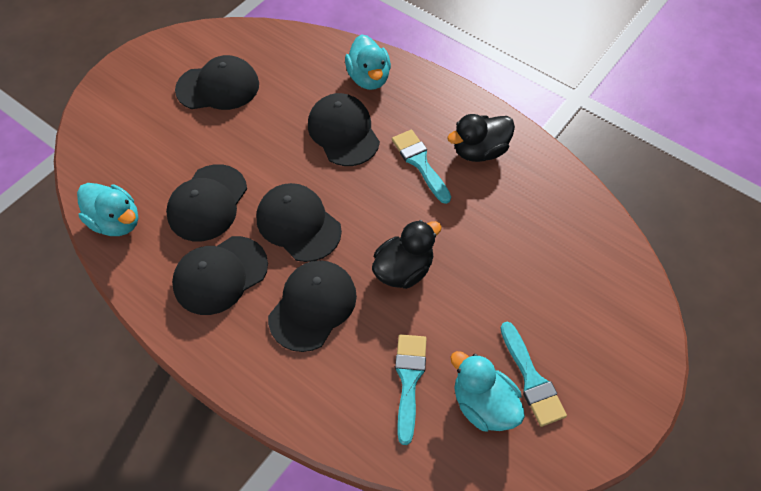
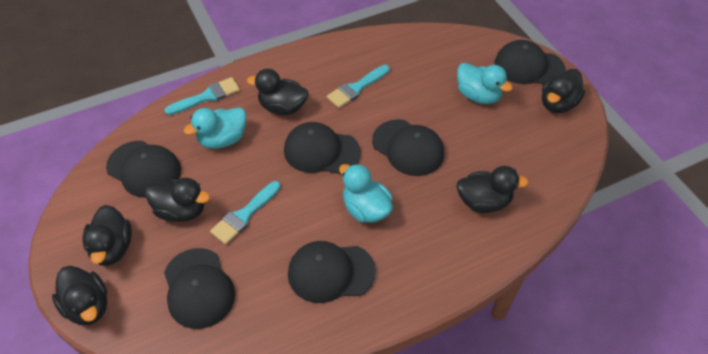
black duck: [372,220,442,289] [447,114,515,162] = 2 -> [52,266,107,325] [83,205,132,266] [145,178,210,222] [247,69,308,115] [457,166,529,213] [542,69,585,113] = 6

